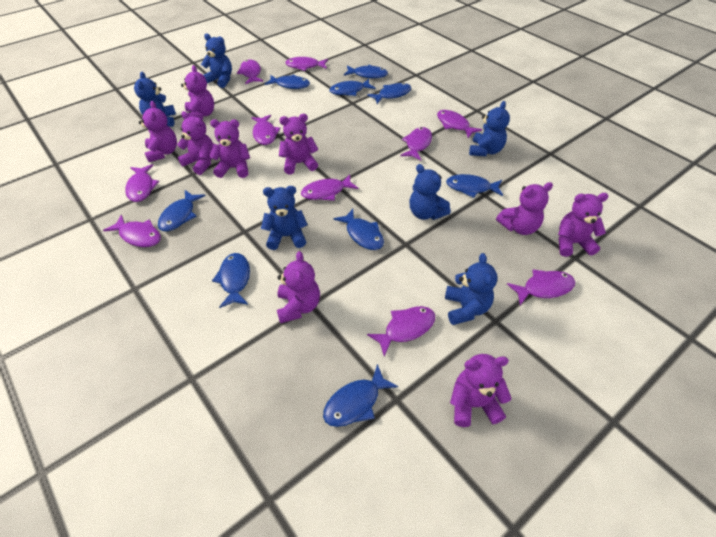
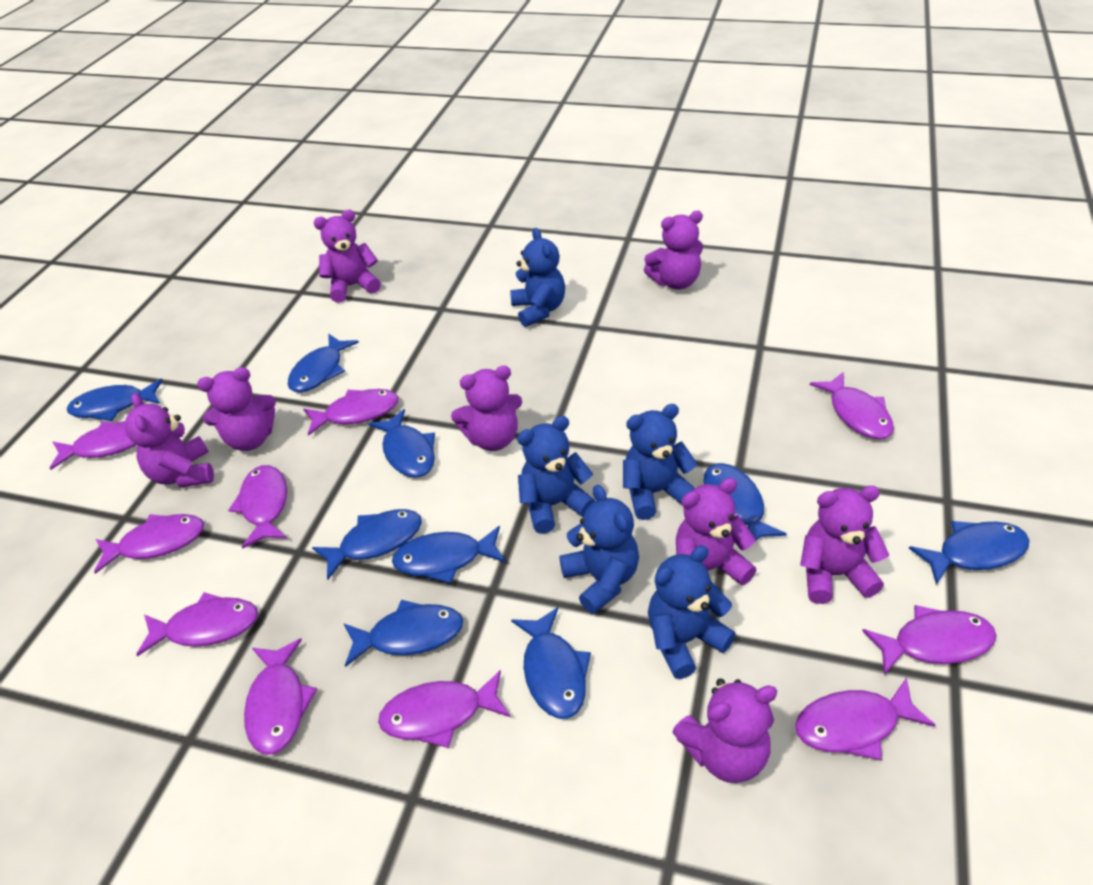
blue teddy bear: [134,72,176,127] [201,33,232,88] [261,186,308,250] [409,164,451,220] [445,253,497,325] [469,101,510,156] = 6 -> [510,228,565,327] [517,416,595,534] [560,485,639,614] [623,404,697,520] [648,546,736,679] = 5
purple teddy bear: [139,101,177,162] [177,111,213,175] [181,65,214,120] [209,119,250,178] [277,251,320,323] [279,114,318,174] [450,354,512,427] [496,182,553,235] [558,193,609,257] = 9 -> [125,393,214,488] [197,367,276,451] [313,210,381,303] [451,366,522,451] [644,211,703,289] [672,678,777,783] [676,478,756,585] [800,486,889,604] = 8

